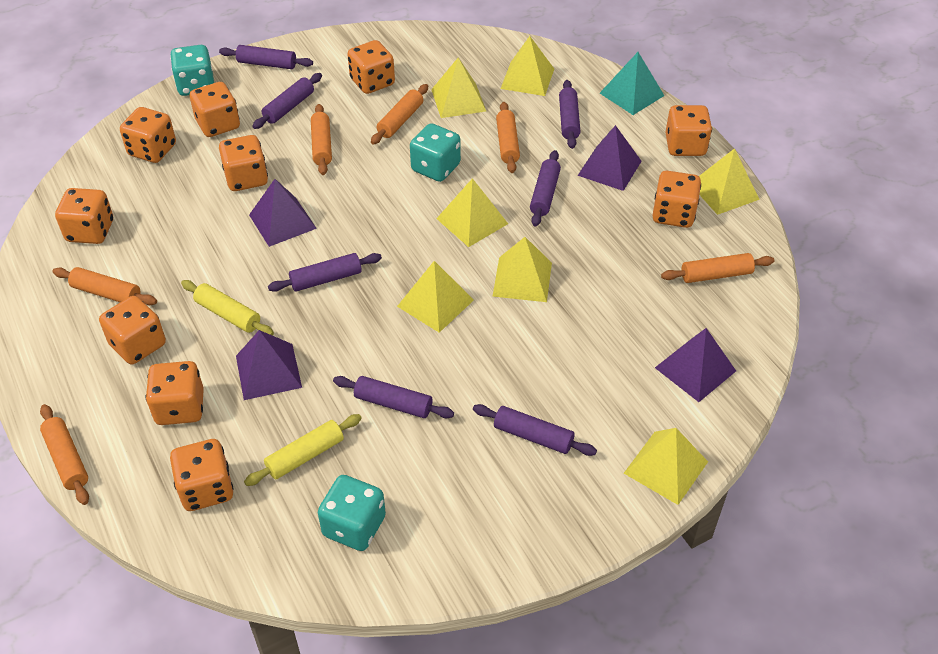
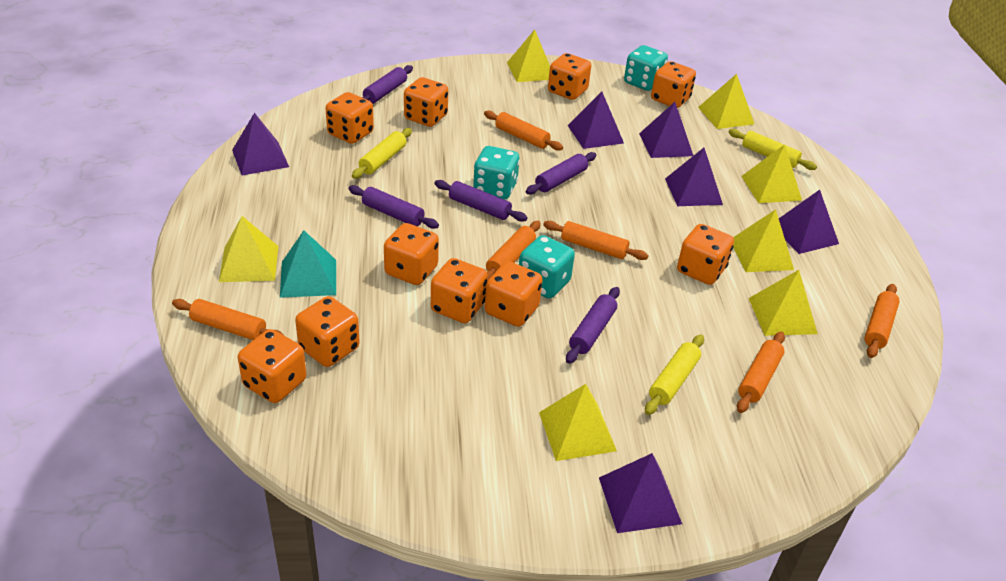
purple pyramid: [236,330,302,400] [249,179,317,247] [577,125,642,191] [655,328,736,402] = 4 -> [232,113,289,175] [567,91,624,149] [599,453,682,533] [639,102,694,158] [665,148,723,206] [779,190,839,254] = 6
purple rolling pin: [219,45,313,69] [253,73,322,129] [268,253,382,292] [333,376,454,418] [473,404,597,456] [530,150,561,226] [559,80,580,149] = 7 -> [348,185,439,229] [362,65,413,104] [434,180,528,222] [526,152,596,195] [566,287,620,364] = 5
yellow rolling pin: [181,280,274,336] [244,414,362,486] = 2 -> [352,128,412,179] [645,334,704,415] [728,129,817,170] = 3

